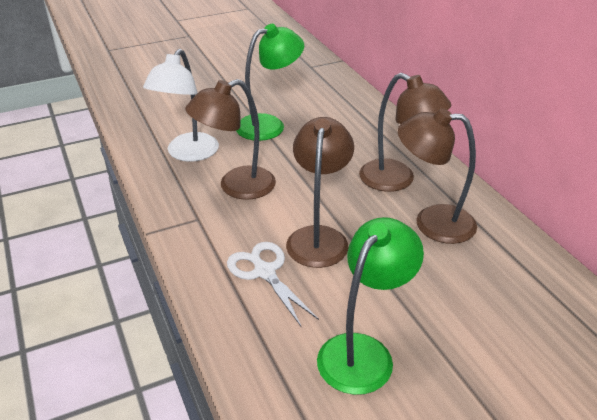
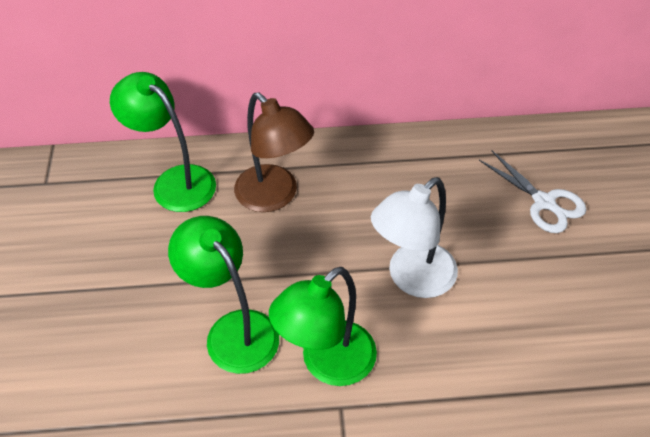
brown lamp: [185,79,276,200] [286,117,354,268] [359,73,451,192] [398,108,477,244] = 4 -> [234,92,314,212] = 1
green lamp: [236,24,304,141] [317,217,424,395] = 2 -> [110,72,216,212] [168,216,279,374] [269,267,377,386] = 3

